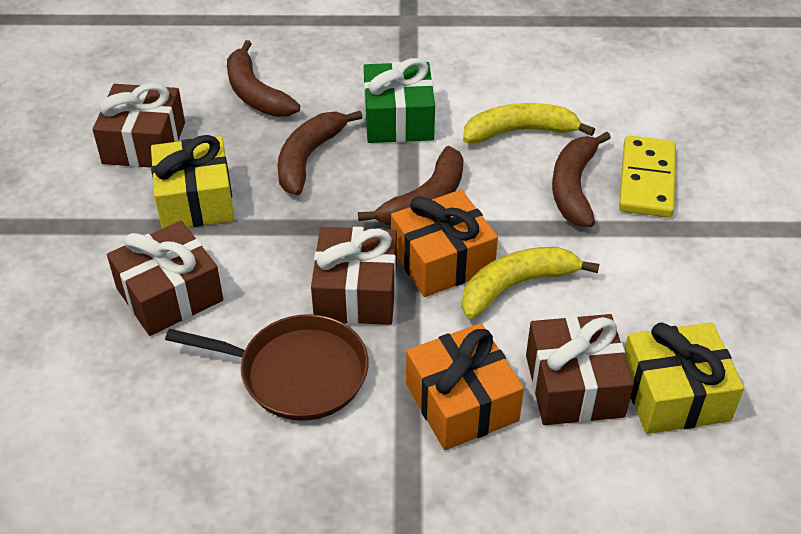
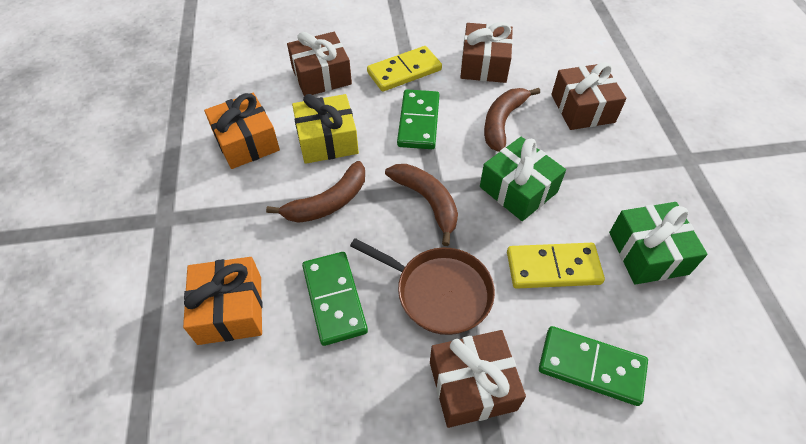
brown banana: [227,40,300,117] [277,111,362,195] [358,146,464,225] [552,132,611,227] = 4 -> [266,161,365,223] [385,164,458,246] [484,88,540,152] = 3
green domino: none = 0 -> [302,252,368,346] [397,89,440,149] [539,326,648,406] = 3
green gift: [364,58,435,143] = 1 -> [480,137,566,221] [609,202,707,285] = 2
yellow banana: [462,247,600,319] [463,103,595,143] = 2 -> none = 0
yellow domino: [619,136,676,218] = 1 -> [367,46,442,92] [507,243,605,289] = 2
yellow gift: [151,135,234,229] [625,322,744,434] = 2 -> [292,94,359,164] = 1

